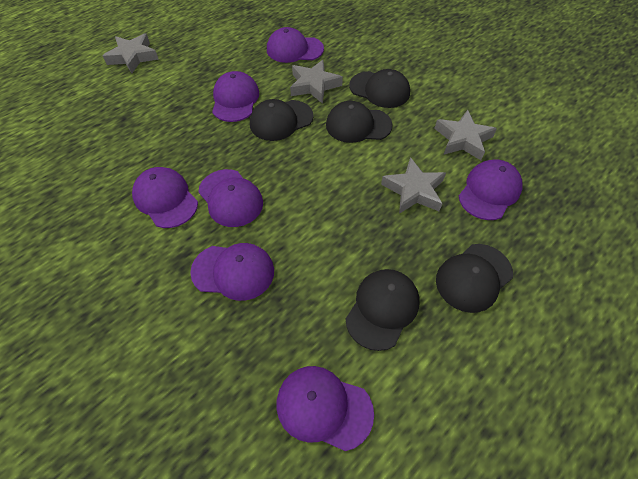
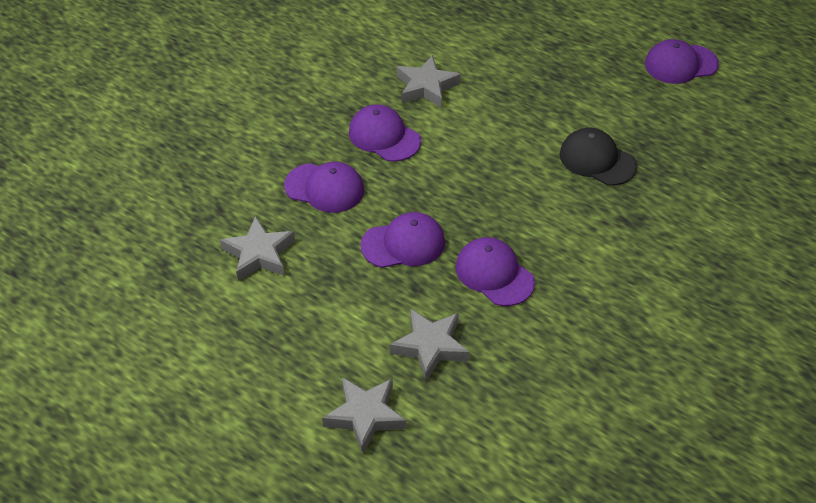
black cap: [250,99,313,141] [326,101,392,143] [346,269,420,351] [349,69,410,108] [436,244,513,313] = 5 -> [560,128,637,186] = 1
purple cap: [132,167,198,228] [190,243,274,301] [198,169,263,227] [212,71,259,122] [267,27,324,63] [277,366,374,451] [459,160,523,220] = 7 -> [284,162,364,213] [349,104,421,162] [361,212,445,268] [456,237,535,306] [645,39,719,84] = 5

